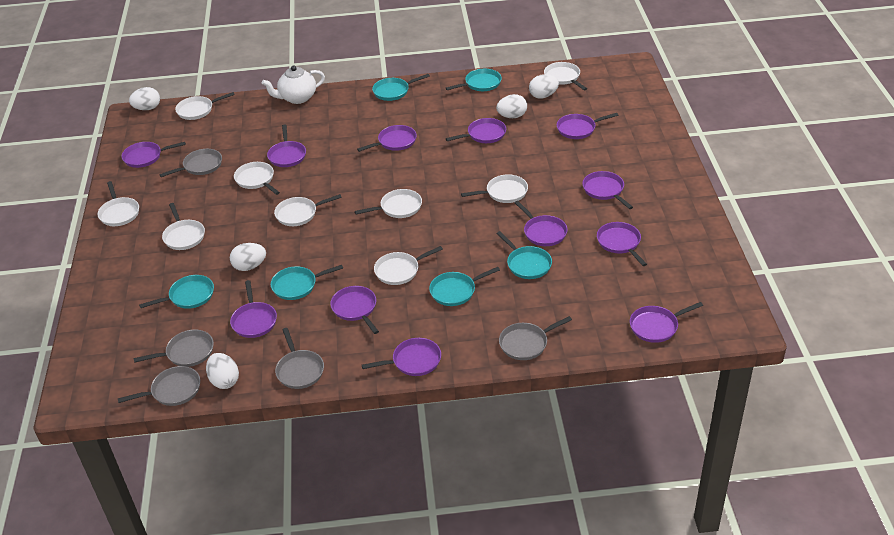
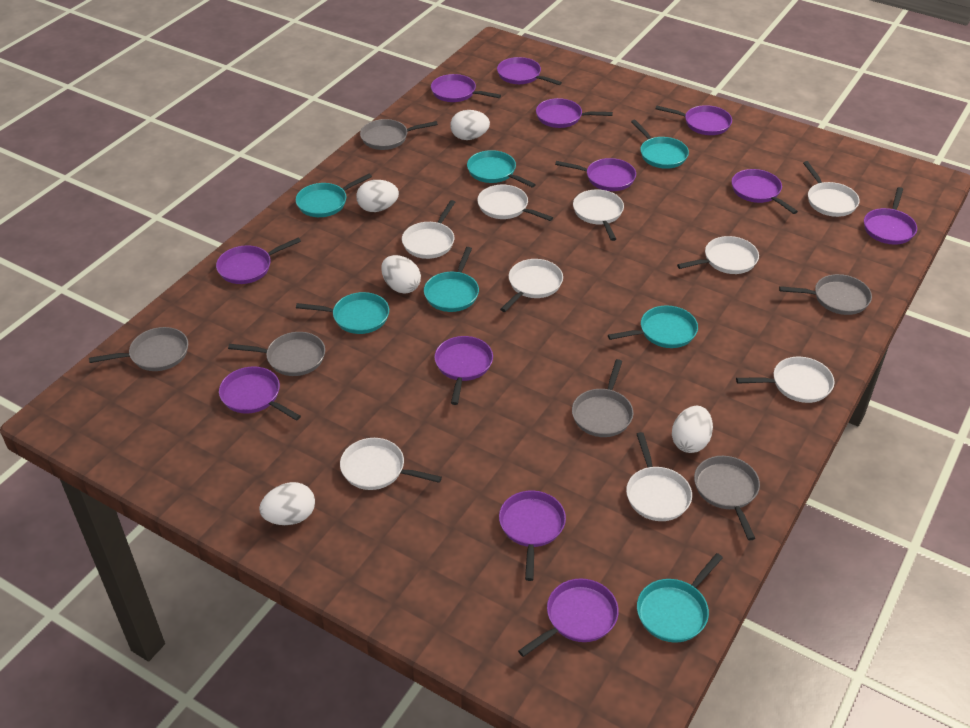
grey pan: [118,366,200,406] [134,330,214,367] [159,149,222,177] [275,328,324,389] [499,316,572,360] = 5 -> [89,327,188,371] [228,332,325,376] [360,119,438,150] [572,359,633,437] [694,456,760,540] [779,274,872,315] = 6
turquoise pan: [139,275,214,309] [271,265,343,300] [372,74,430,101] [429,267,500,306] [446,69,502,91] [497,231,552,279] = 6 -> [296,174,372,217] [296,292,389,334] [424,247,479,312] [467,150,536,187] [608,305,698,348] [631,120,689,169] [637,553,723,643] = 7
white teapot: [262,65,325,104] = 1 -> none = 0

